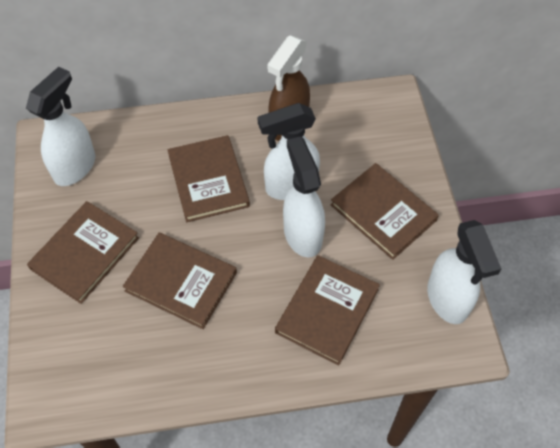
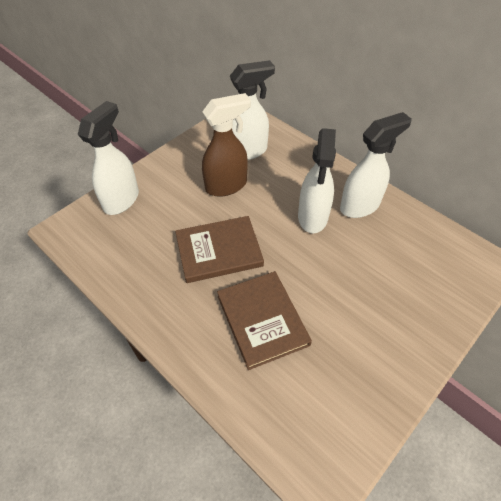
brown book: [27,201,139,304] [123,233,237,329] [168,135,250,222] [275,255,380,365] [331,163,439,260] = 5 -> [175,216,264,283] [217,271,312,370] = 2

